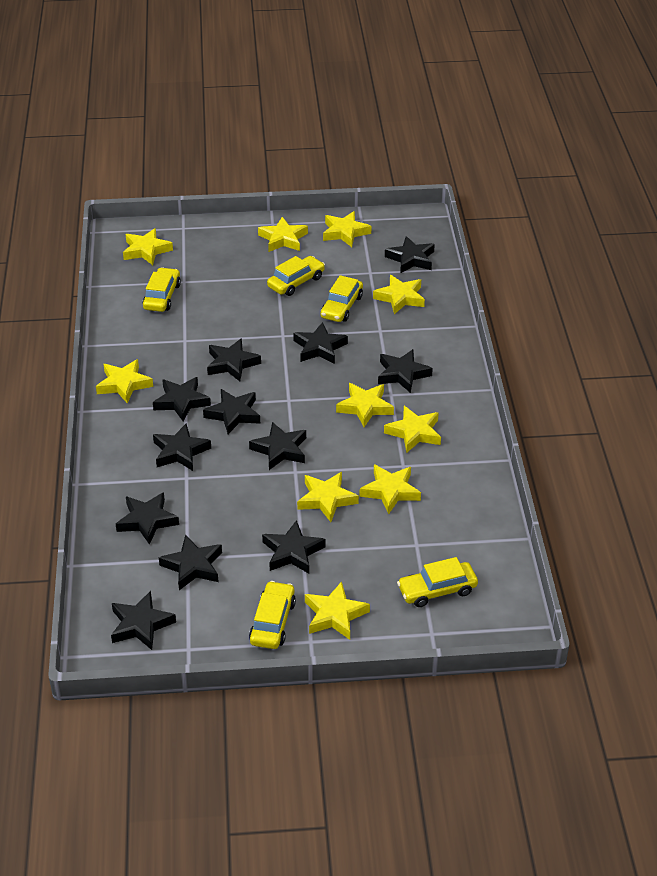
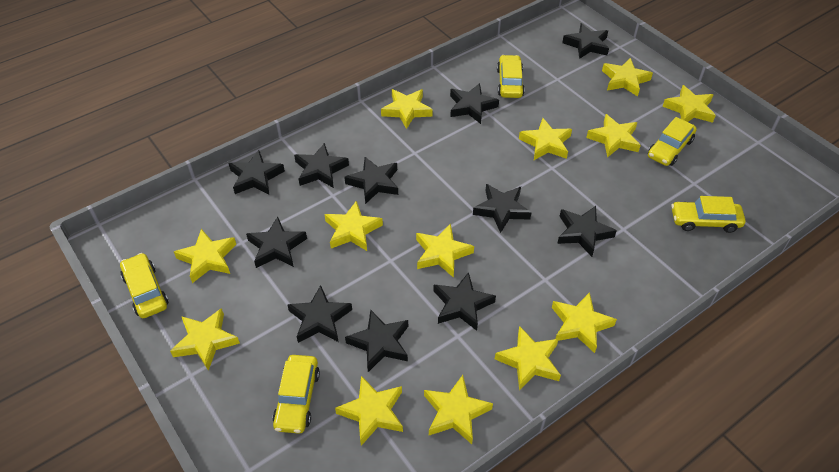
black star: [111,591,176,650] [116,492,179,545] [153,377,211,422] [153,424,211,471] [159,535,222,590] [203,389,260,434] [207,338,261,381] [249,422,306,470] [262,520,325,574] [293,322,348,364] [378,349,433,393] [385,236,435,274] = 12 -> [229,150,285,195] [246,217,307,268] [287,285,352,343] [294,143,349,188] [344,157,398,204] [345,310,408,372] [434,272,496,331] [450,83,499,124] [473,184,532,233] [557,206,617,257] [562,23,609,59] = 11
yellow star: [96,359,153,404] [123,228,173,265] [258,217,308,252] [297,472,359,522] [305,581,370,640] [323,211,371,247] [336,383,394,427] [359,464,421,514] [373,275,425,314] [384,406,441,453] = 10 -> [170,308,240,371] [174,229,236,283] [324,201,383,251] [335,376,403,446] [381,89,433,129] [416,224,474,278] [424,375,493,444] [495,326,561,391] [519,118,572,160] [552,292,617,353] [586,114,641,158] [602,58,653,96] [662,85,716,123] = 13

